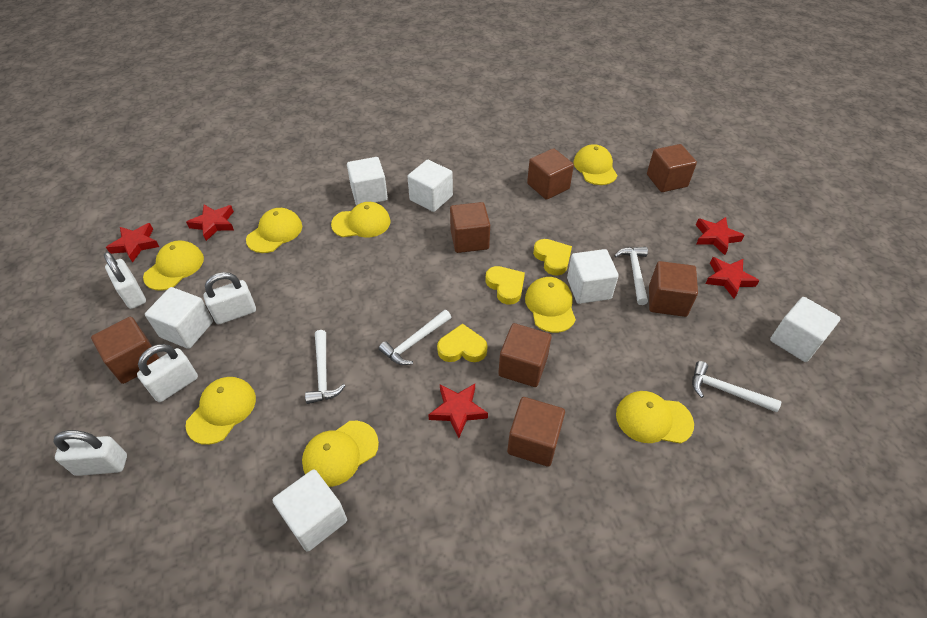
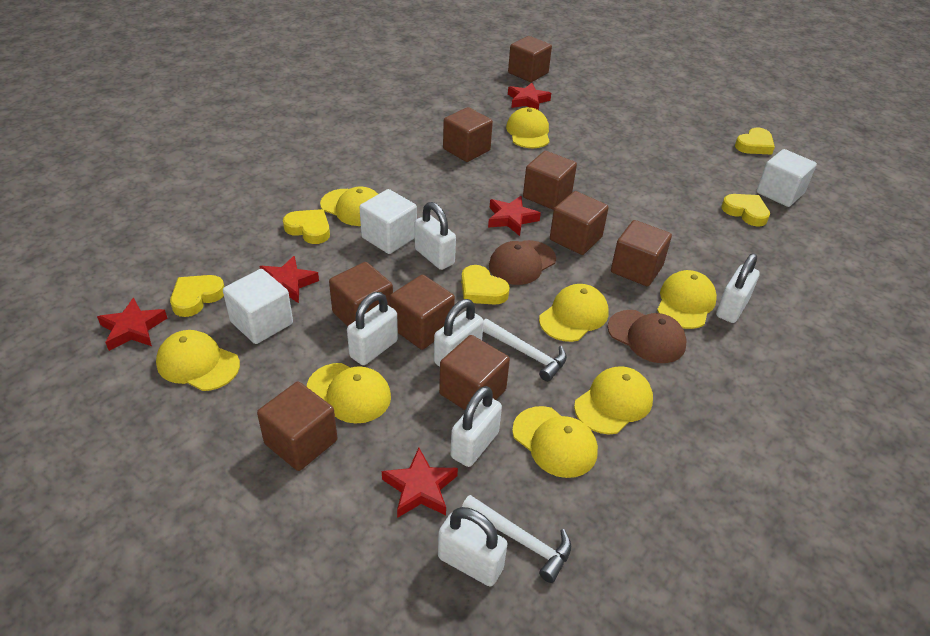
brown cap: none = 0 -> [489,240,556,285] [608,310,687,363] = 2
brown cube: [91,317,159,384] [450,202,490,253] [498,323,552,387] [507,397,565,467] [527,148,574,200] [647,144,697,192] [649,261,698,317] = 7 -> [257,381,337,471] [329,262,393,326] [390,275,455,350] [439,335,510,410] [443,107,493,162] [508,36,552,82] [523,151,577,210] [550,191,609,255] [611,220,672,287] = 9
white cube: [145,287,213,349] [272,469,347,552] [347,157,388,205] [407,160,453,212] [567,249,619,304] [770,297,841,362] = 6 -> [223,269,293,344] [359,189,417,254] [756,149,817,207] = 3
white hammer: [305,330,346,404] [379,310,451,365] [614,247,648,305] [692,361,781,413] = 4 -> [462,495,571,583] [483,319,567,382] = 2
white padlock: [53,430,127,476] [104,252,146,309] [137,344,198,402] [204,272,256,324] = 4 -> [347,292,398,365] [415,202,456,270] [434,299,484,367] [438,507,507,586] [451,386,502,467] [716,253,760,323] = 6
yellow heart: [437,324,488,362] [485,266,525,305] [533,239,572,276] = 3 -> [170,275,224,317] [283,209,330,244] [461,265,510,305] [721,194,770,227] [735,128,775,155] = 5

